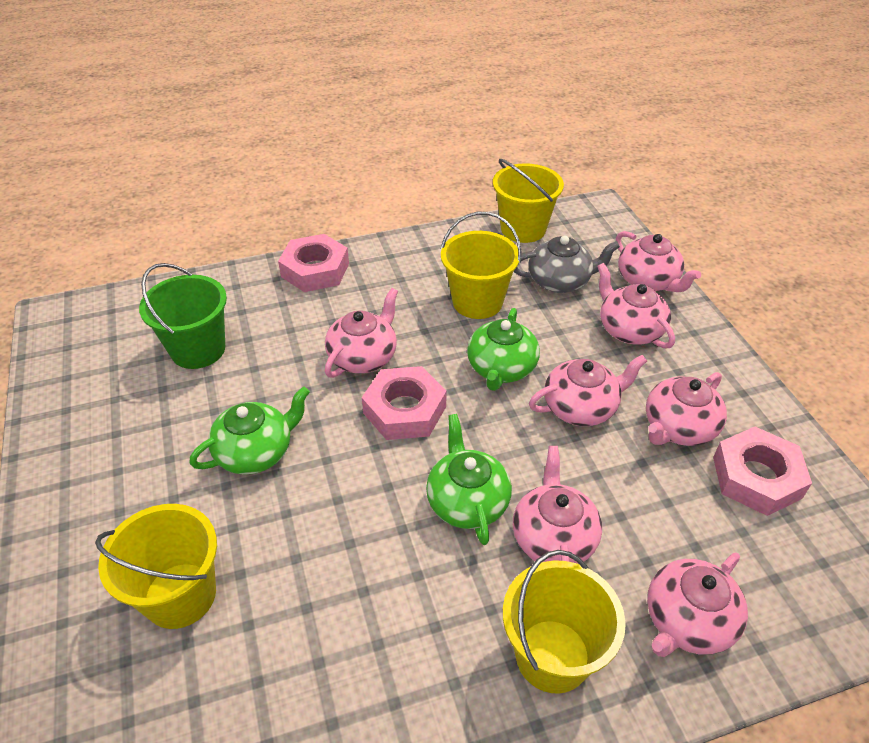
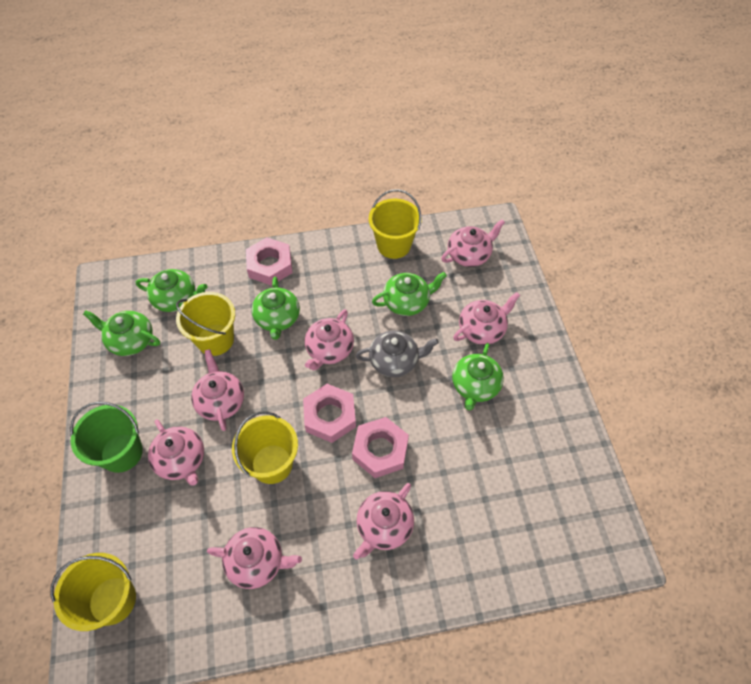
green teapot: [189,386,310,475] [426,414,512,545] [467,308,540,391] = 3 -> [83,310,160,356] [136,269,208,312] [252,277,300,340] [372,272,447,316] [452,343,504,411] = 5

